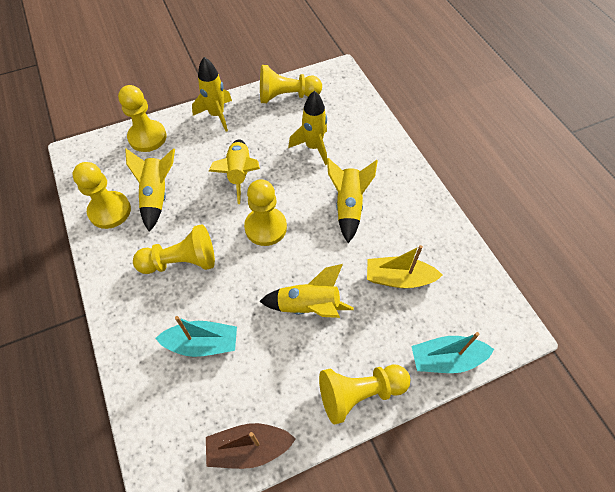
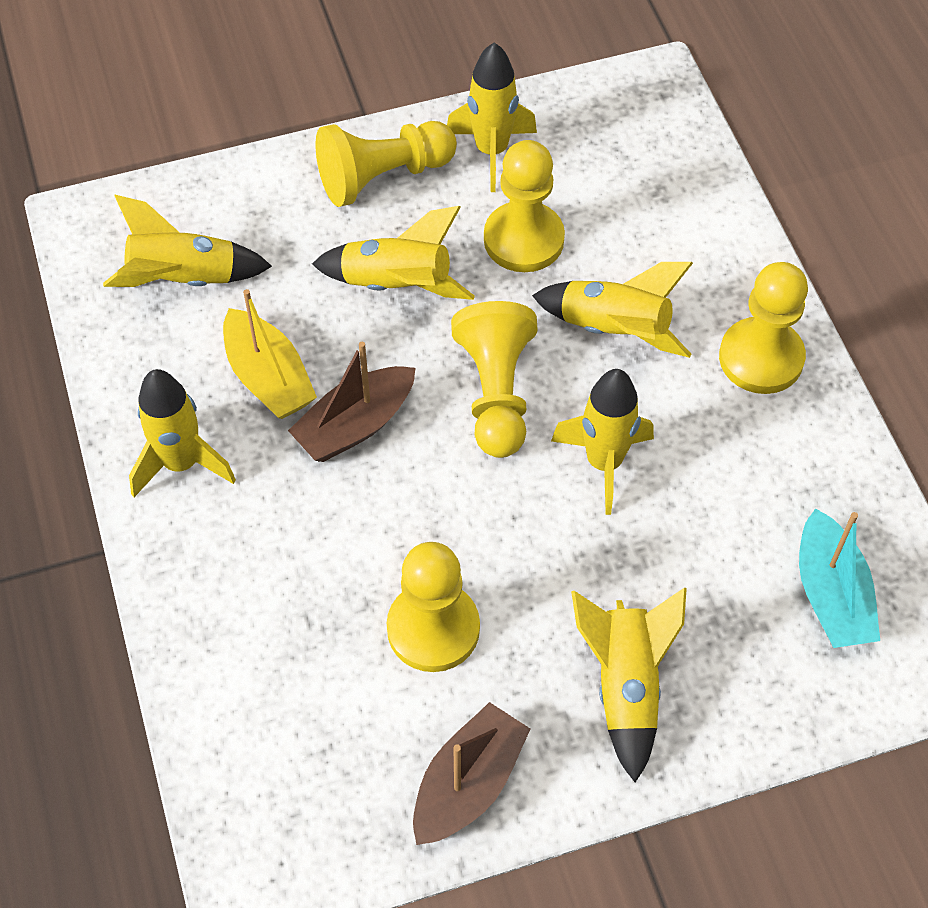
brown boat: [206,423,296,469] = 1 -> [288,342,416,462] [413,702,530,845] = 2
turquoise boat: [155,316,237,357] [411,332,494,373] = 2 -> [799,508,880,648] = 1
yellow pawn: [72,162,131,229] [118,85,167,152] [133,224,215,274] [244,179,287,246] [260,65,322,103] [319,364,410,424] = 6 -> [316,121,457,207] [387,542,480,672] [451,301,538,458] [484,140,565,272] [719,262,808,394] = 5
yellow rocket: [125,148,175,232] [192,57,232,131] [209,139,260,204] [259,264,354,318] [288,91,327,165] [327,158,378,243] = 6 -> [103,195,272,287] [129,369,236,497] [312,206,475,300] [447,42,537,192] [532,262,693,358] [551,369,654,515] [571,588,687,783] = 7

